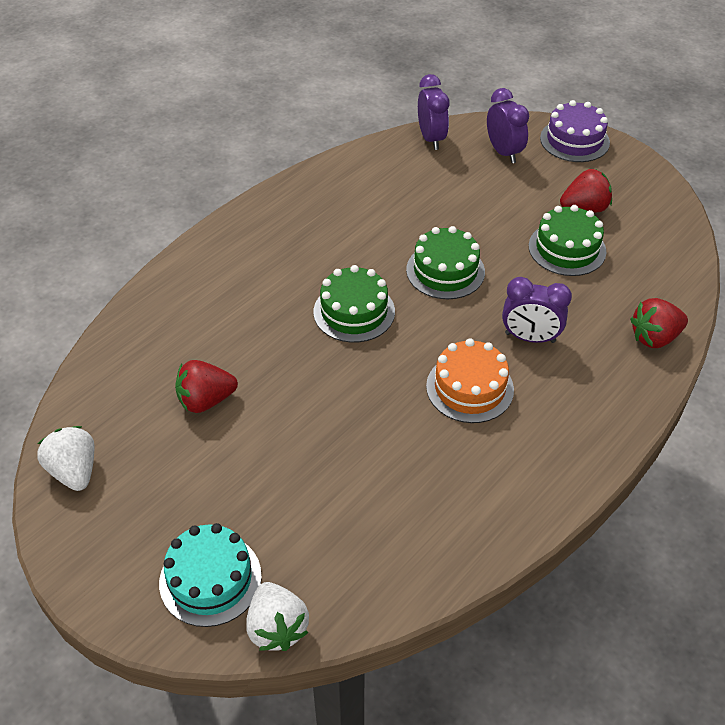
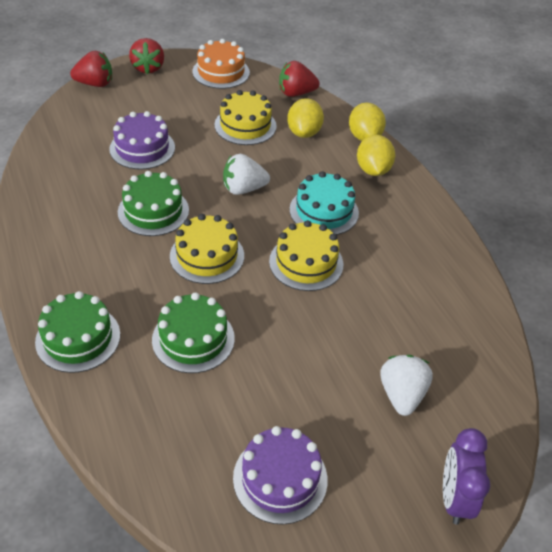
purple cake: [540,100,610,162] = 1 -> [109,111,175,169] [233,426,328,525] = 2
purple clock: [418,74,449,150] [487,88,529,163] [502,277,572,343] = 3 -> [443,428,490,525] = 1
yellow cake: none = 0 -> [170,214,244,284] [214,90,277,145] [269,220,343,291] = 3
yellow lemon: none = 0 -> [287,98,324,138] [349,103,386,141] [357,135,395,176] = 3

